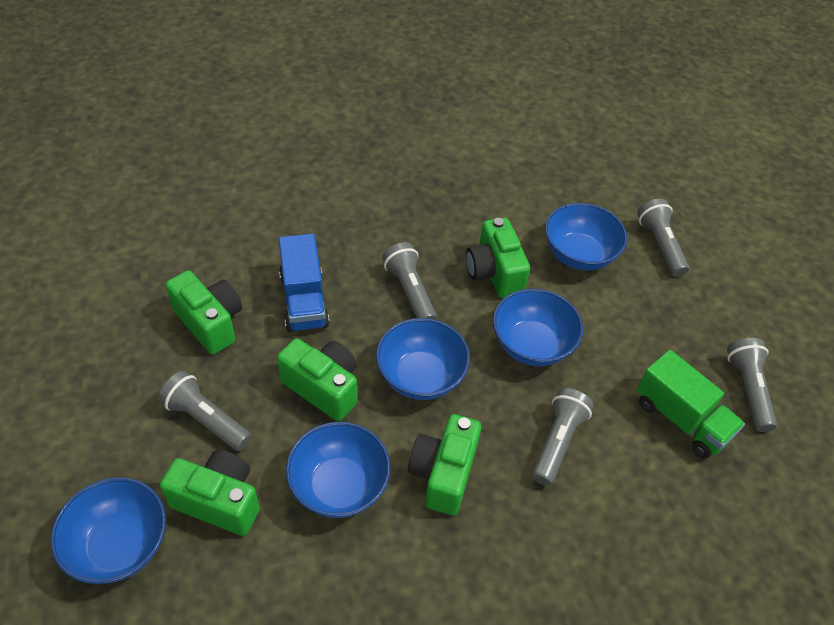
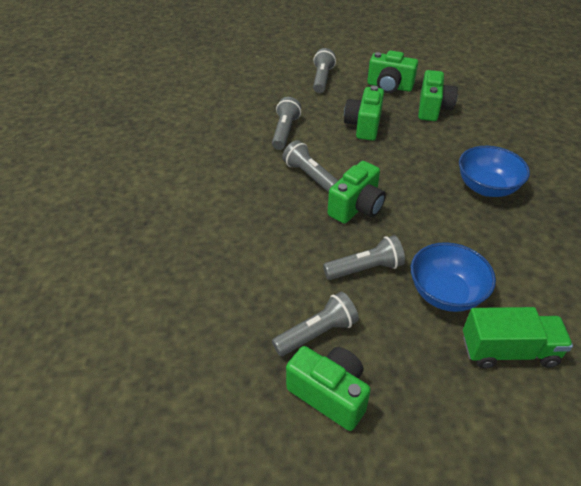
blue bowl: [50,477,166,584] [286,422,391,518] [376,318,470,400] [493,289,583,366] [545,203,628,271] = 5 -> [411,242,496,312] [459,146,530,197] = 2
blue truck: [278,234,329,332] = 1 -> none = 0

